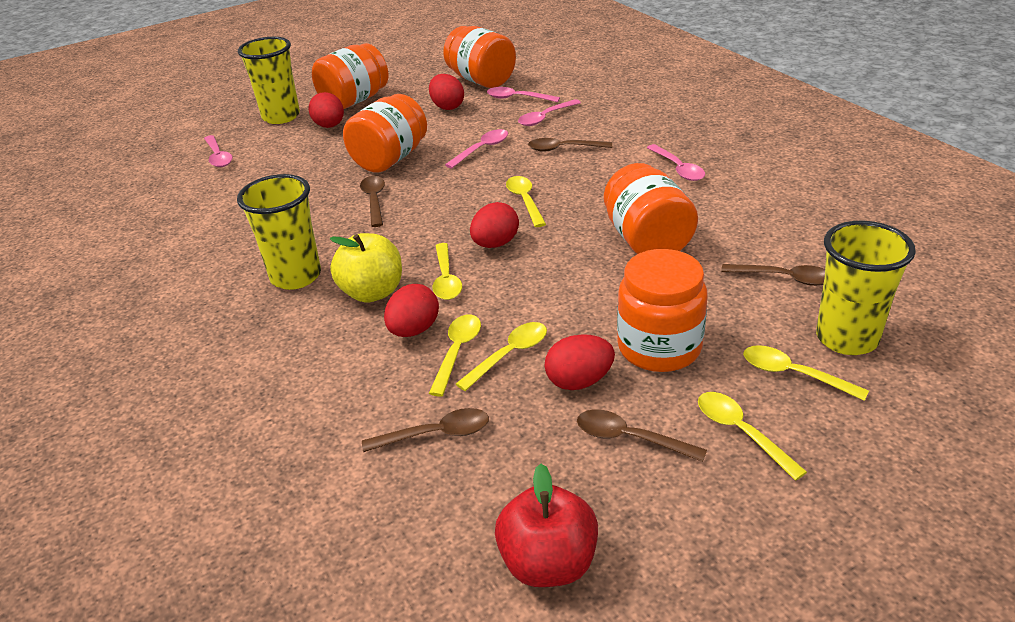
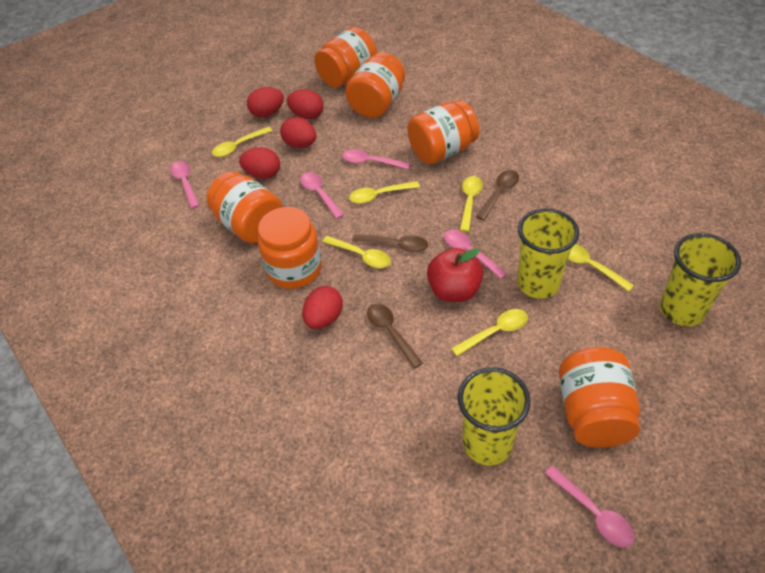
brown spoon: [360,176,385,227] [362,408,489,452] [528,138,612,152] [577,409,707,462] [721,264,825,286] = 5 -> [352,234,428,253] [367,304,423,369] [476,170,519,220] = 3
orange jar: [312,43,388,109] [343,94,427,173] [443,26,516,88] [604,163,698,254] [617,249,707,372] = 5 -> [207,171,283,243] [258,207,322,289] [314,27,377,88] [345,52,405,118] [407,100,479,164] [559,347,640,447] = 6
yellow apple: [330,233,402,303] = 1 -> none = 0

